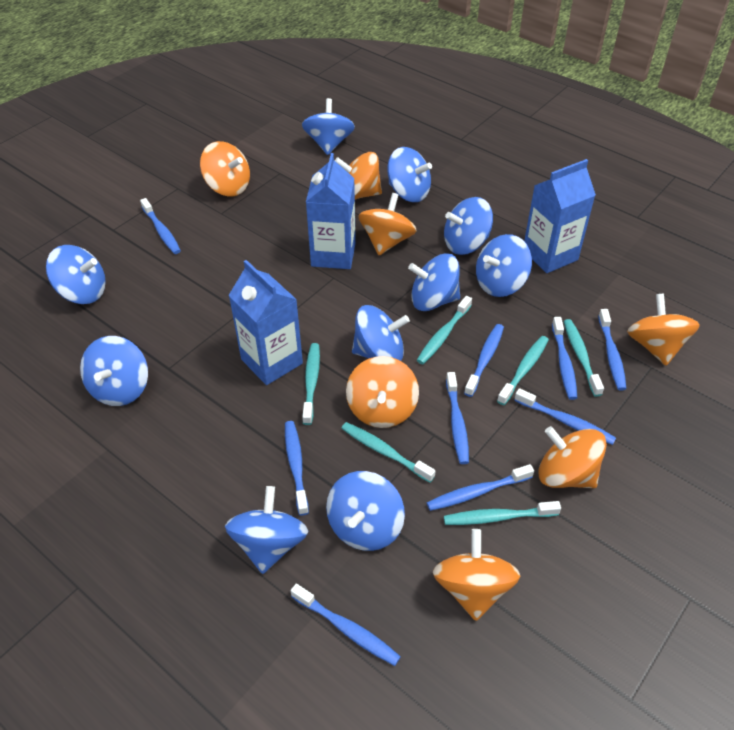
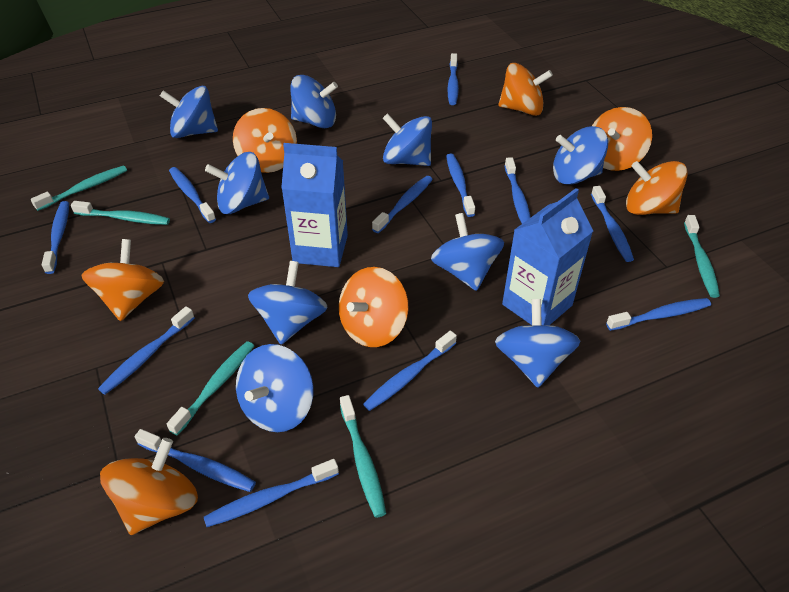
blue carton: [229,260,303,385] [306,153,356,269] [524,159,596,273] = 3 -> [281,143,348,267] [502,188,593,325] = 2
blue spinning top: [46,245,106,304] [80,336,148,406] [225,486,308,574] [302,98,355,155] [326,471,405,551] [352,305,410,361] [387,147,432,202] [408,254,460,311] [444,197,493,255] [476,234,532,297] = 10 -> [160,86,218,138] [205,152,269,214] [236,344,314,432] [248,261,328,345] [290,75,338,128] [383,113,432,166] [431,213,504,291] [495,299,580,388] [553,126,608,185] = 9
blue toothbrush: [140,198,181,254] [285,421,309,516] [291,584,401,666] [427,464,534,511] [446,372,469,464] [464,324,504,397] [514,388,616,445] [552,317,577,400] [598,309,626,390] = 9 -> [42,201,69,274] [98,306,194,394] [135,429,256,492] [169,167,216,223] [204,459,339,527] [363,331,457,411] [372,176,433,233] [446,153,475,217] [447,53,459,105] [504,157,531,224] [591,186,634,262] [606,298,711,331] = 12
turquoise toothbrush: [302,343,320,425] [341,422,436,482] [417,296,472,364] [444,501,561,525] [497,336,549,405] [564,319,604,397] = 6 -> [31,165,127,211] [71,201,170,225] [167,341,254,435] [340,395,386,518] [684,215,720,298] = 5

